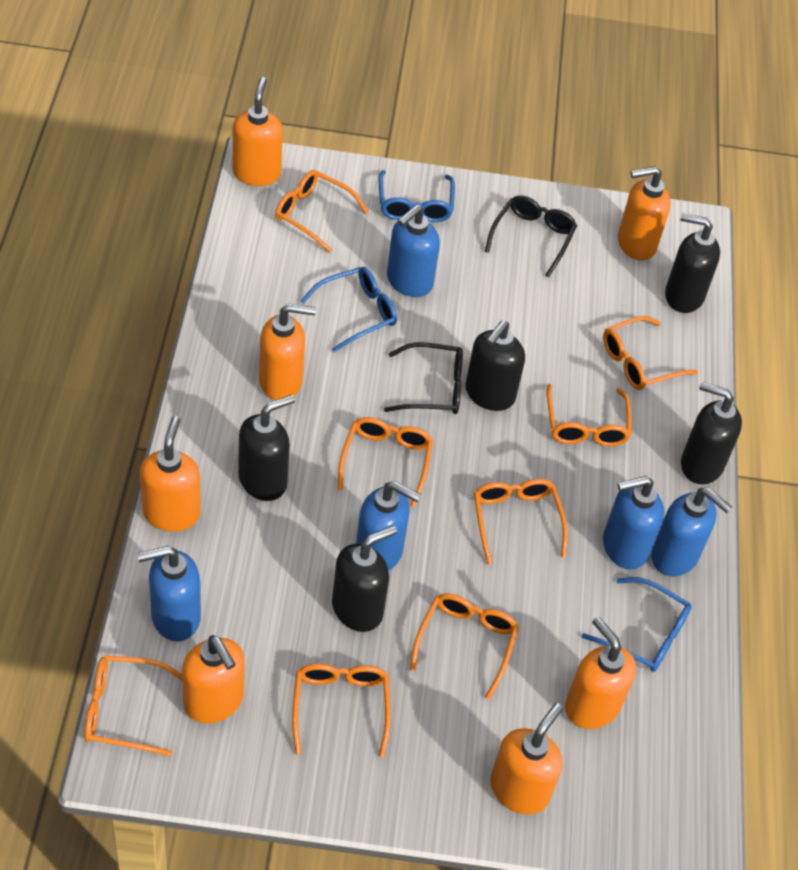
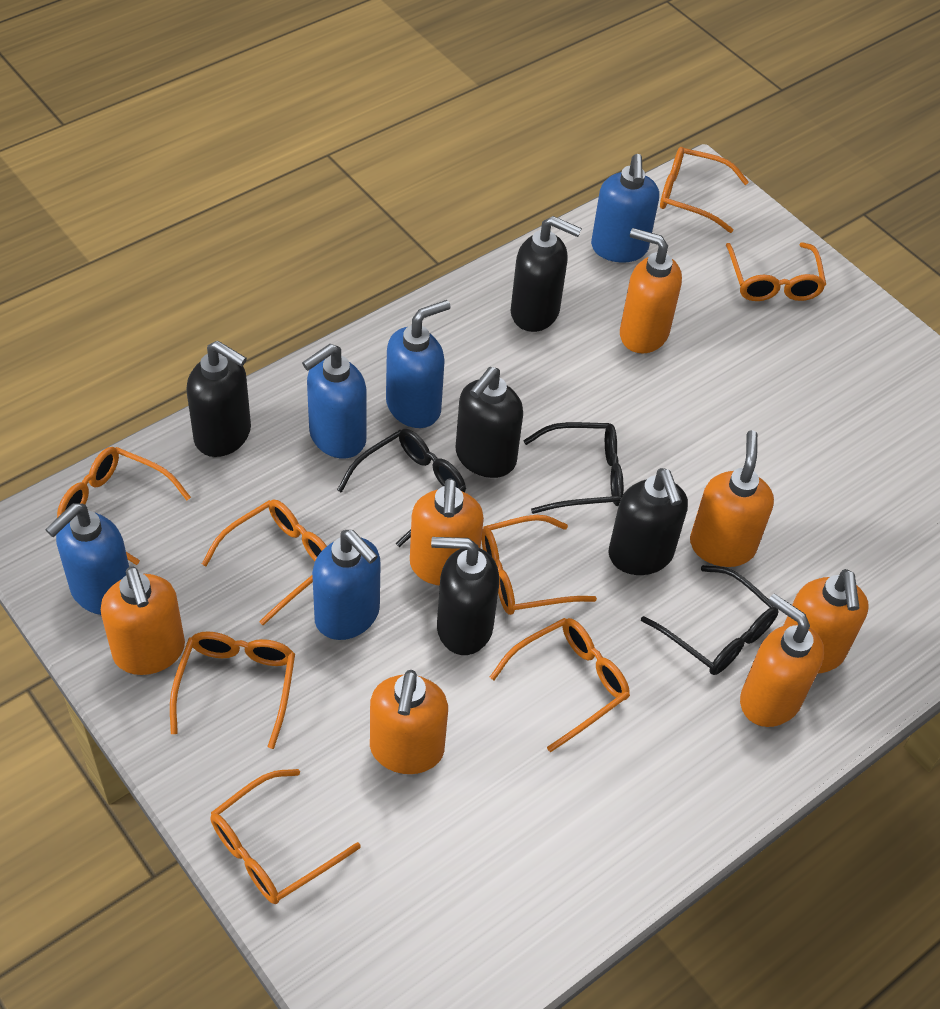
black glasses: [384,342,463,414] [485,195,577,277] = 2 -> [337,429,466,547] [523,422,624,514] [641,565,778,675] = 3
blue glasses: [301,267,397,352] [379,170,455,222] [582,577,692,672] = 3 -> none = 0

